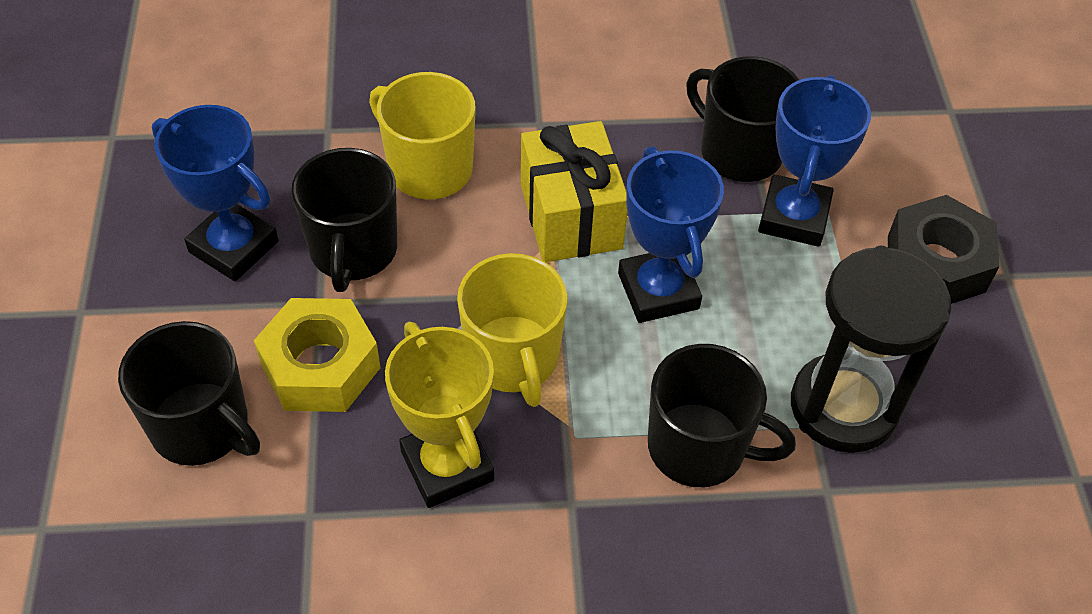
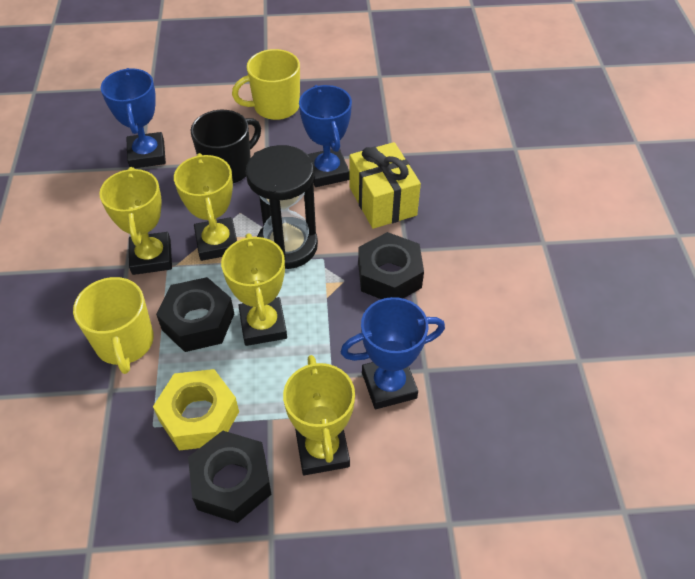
black mug: [118,321,260,466] [291,148,397,292] [648,344,796,487] [686,57,799,182] = 4 -> [191,110,261,183] = 1
black nut: [888,195,999,304] = 1 -> [156,277,234,352] [188,431,271,523] [358,232,424,299] = 3
yellow trophy: [385,322,494,508] = 1 -> [99,167,172,275] [174,153,237,261] [221,233,287,346] [283,355,355,475] = 4

